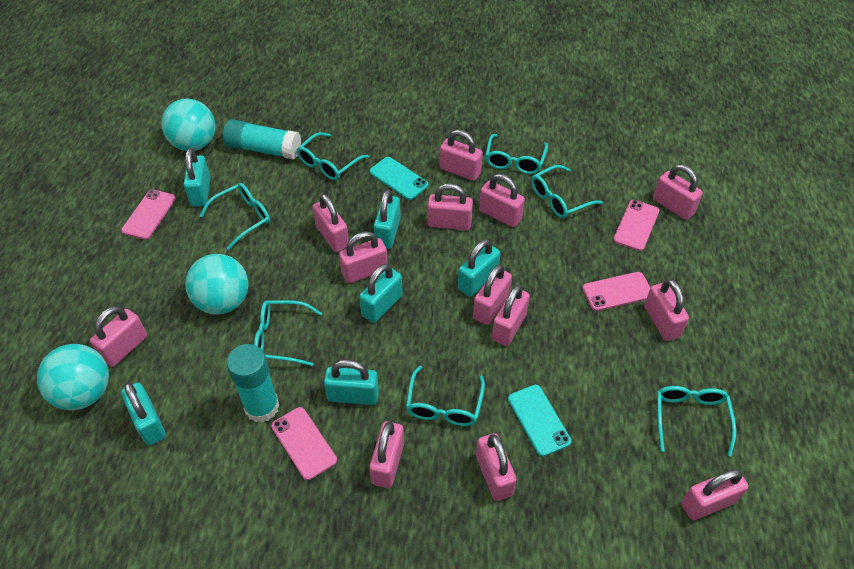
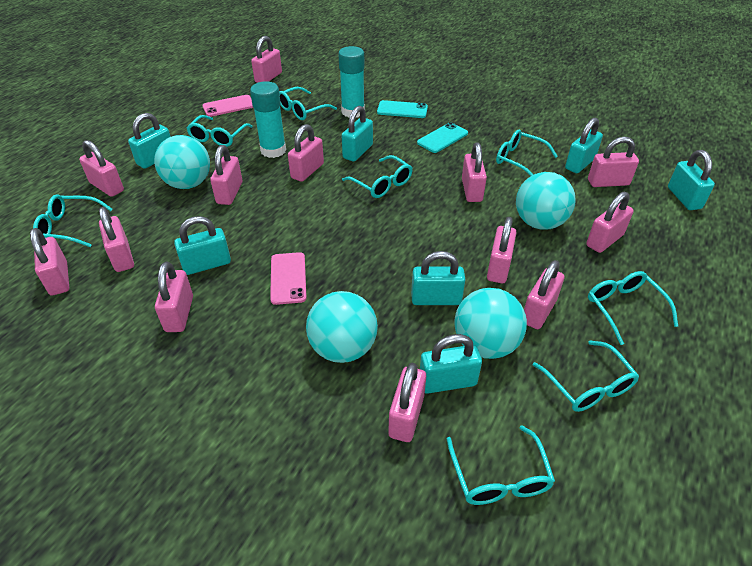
pink phone: [121,189,176,240] [271,407,337,480] [582,272,651,311] [613,200,659,251] = 4 -> [202,95,253,117] [270,252,306,305] = 2
turquoise ball: [37,344,109,410] [161,99,215,151] [185,254,248,315] = 3 -> [154,135,210,189] [306,291,378,363] [454,288,527,359] [516,172,576,230] = 4
turquoise glasses: [200,183,270,250] [254,300,322,366] [296,132,369,180] [406,366,485,426] [485,134,548,174] [532,165,603,218] [657,386,736,457] = 7 -> [33,194,113,247] [186,115,253,147] [279,87,337,120] [342,155,412,198] [447,425,555,505] [496,130,558,176] [533,340,639,412] [588,271,678,345] = 8
turquoise padlock: [121,382,166,446] [184,148,211,206] [324,360,379,405] [359,263,403,323] [374,189,401,249] [458,239,500,297] = 6 -> [128,113,171,169] [174,216,231,275] [342,106,373,162] [411,251,466,305] [420,334,482,394] [565,118,603,173] [668,150,715,210] = 7

